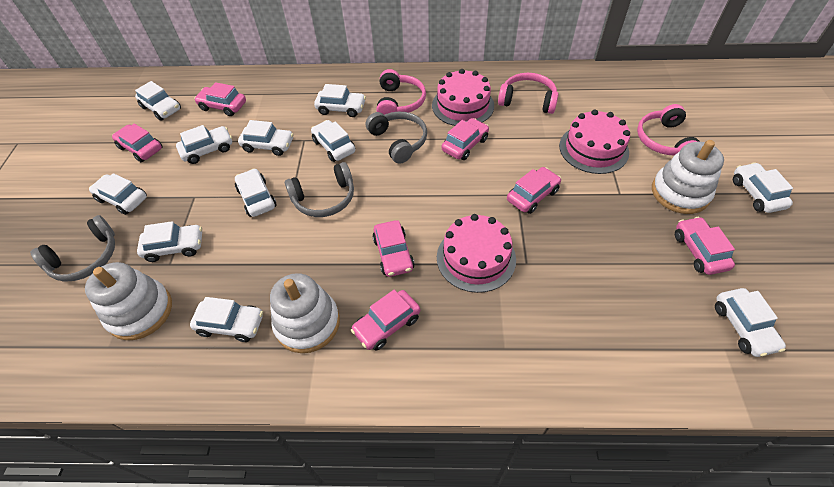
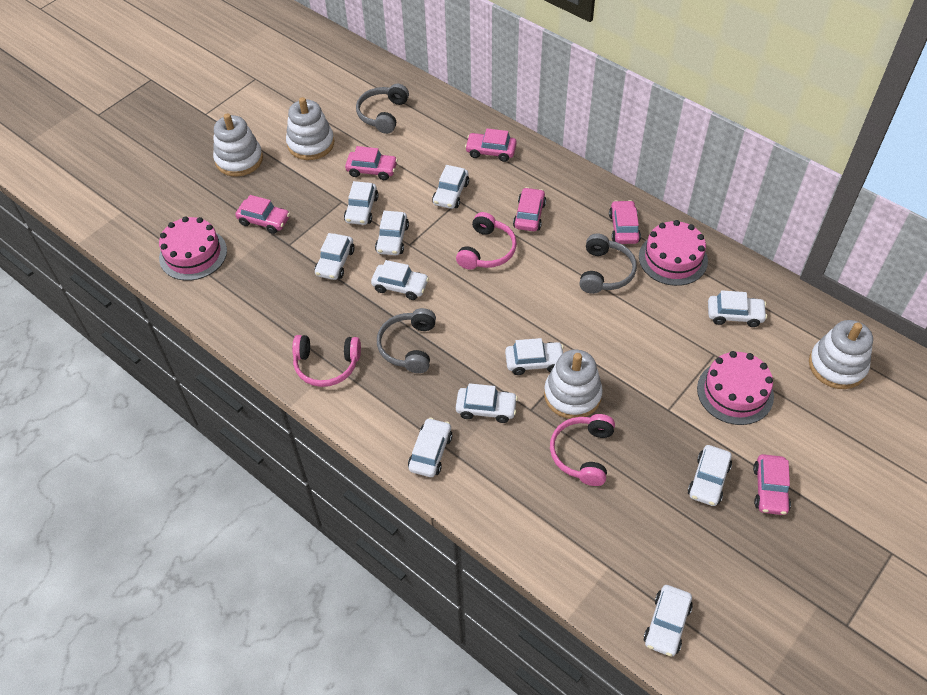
pink car: [112,124,162,162] [194,82,246,116] [351,290,420,351] [372,220,415,277] [442,118,489,160] [507,167,561,214] [675,217,735,275] = 7 -> [235,195,290,234] [345,146,398,180] [465,128,517,162] [513,187,546,231] [609,200,641,244] [753,454,791,515] = 6
white stacking toy: [85,262,172,340] [270,273,340,353] [652,140,724,214] = 3 -> [213,113,263,177] [286,97,334,160] [544,349,603,419] [809,320,873,389] = 4

